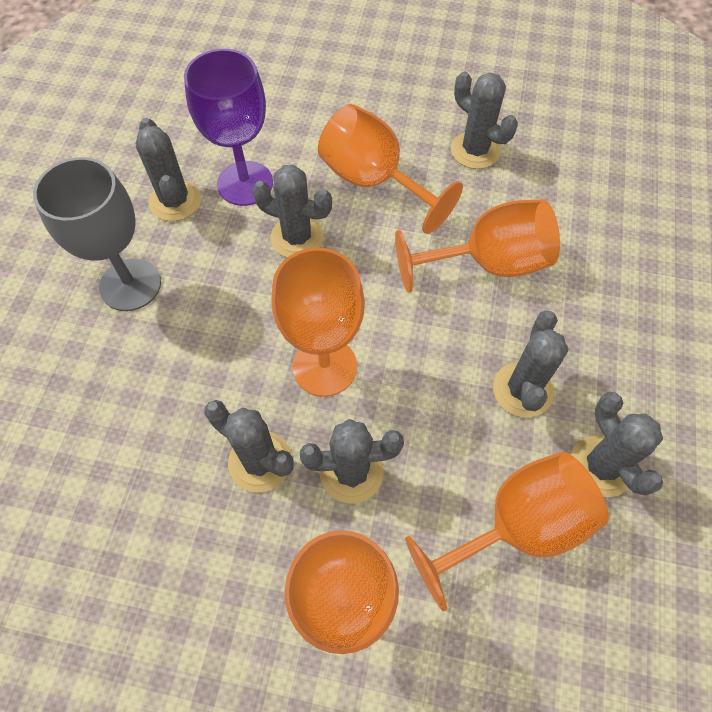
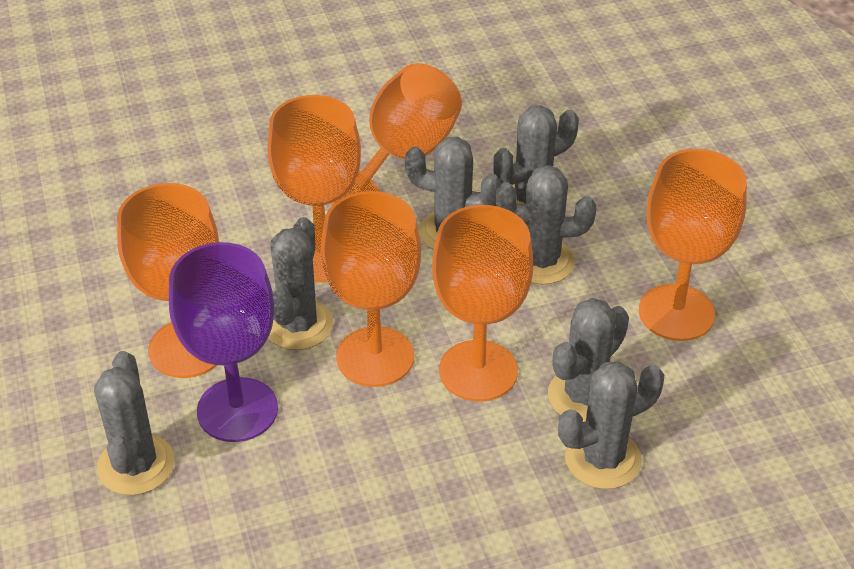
grey goblet: [33,157,161,311] = 1 -> none = 0
orange goblet: [272,248,365,397] [285,530,399,654] [318,104,463,234] [395,199,560,293] [405,452,609,612] = 5 -> [117,183,219,378] [267,95,361,282] [321,191,421,387] [330,63,462,205] [432,205,533,402] [639,149,747,341] = 6

